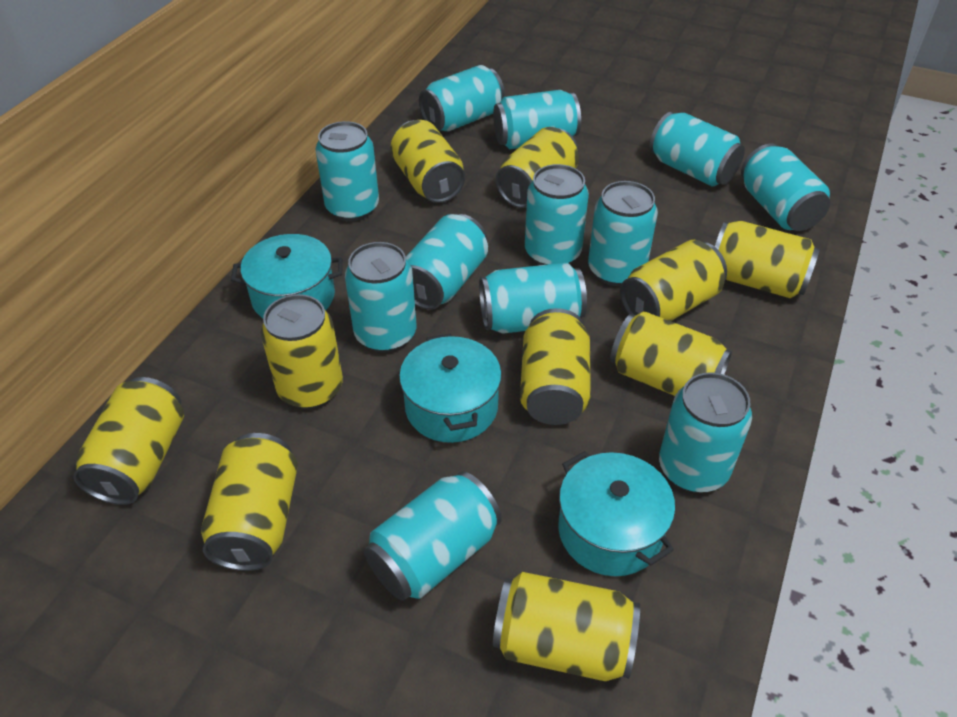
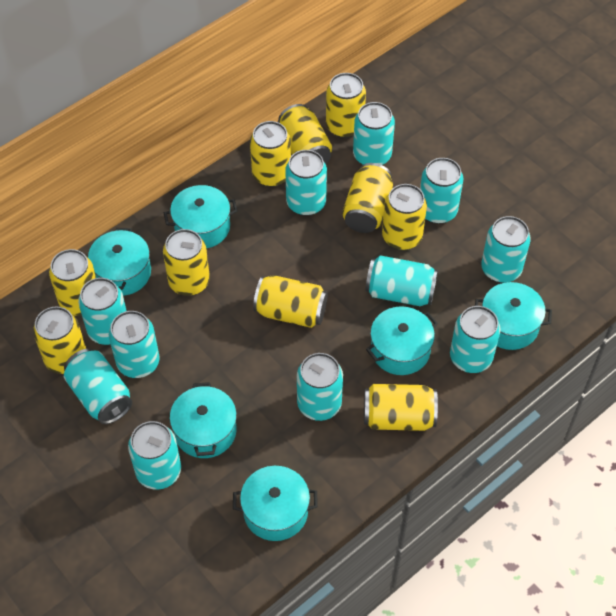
turquoise can: [315,121,379,221] [345,242,416,352] [364,471,502,601] [406,214,488,310] [419,65,505,131] [479,262,587,334] [493,90,581,149] [525,164,589,265] [588,181,658,286] [650,112,745,186] [659,372,752,493] [741,144,830,231] = 12 -> [64,349,132,424] [78,278,127,345] [109,311,160,378] [128,421,181,490] [285,150,327,216] [297,353,343,421] [353,102,395,165] [365,255,438,306] [420,158,463,224] [450,306,501,373] [481,216,531,283] = 11
turquoise pot: [231,234,343,318] [399,334,502,443] [558,451,675,576] = 3 -> [88,228,151,296] [164,185,238,248] [170,382,237,458] [233,466,318,541] [366,306,438,375] [475,282,552,350] = 6

